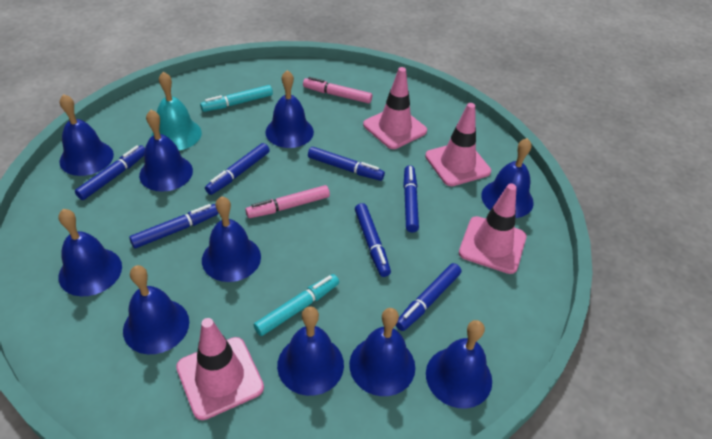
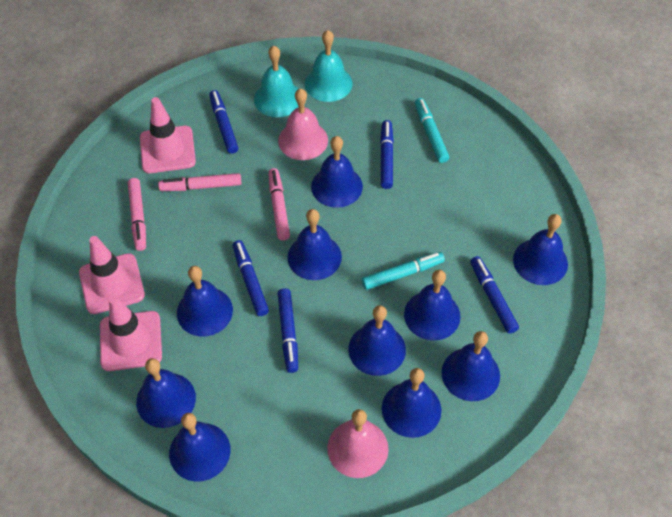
blue marker: [75,145,145,200] [129,204,219,248] [205,143,270,195] [308,147,385,181] [355,203,391,277] [396,263,461,331] [403,165,419,232] = 7 -> [209,90,239,154] [233,240,269,316] [278,288,298,373] [380,120,394,189] [470,256,519,334] = 5
pink bell: none = 0 -> [278,88,328,160] [327,409,389,478] = 2
pink marker: [245,185,330,218] [303,77,372,104] = 2 -> [128,178,146,251] [158,173,241,191] [268,168,290,241] = 3
pink traffic cone: [176,318,264,420] [363,67,427,149] [425,103,491,186] [459,184,526,274] = 4 -> [79,236,145,314] [100,296,162,371] [140,97,196,173] = 3
turquoise bell: [152,72,202,150] = 1 -> [254,46,299,117] [305,30,352,102] = 2

